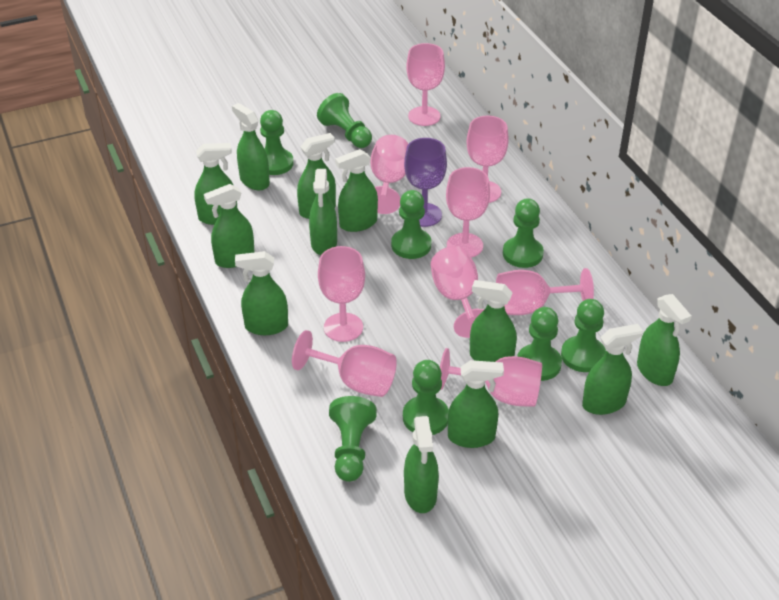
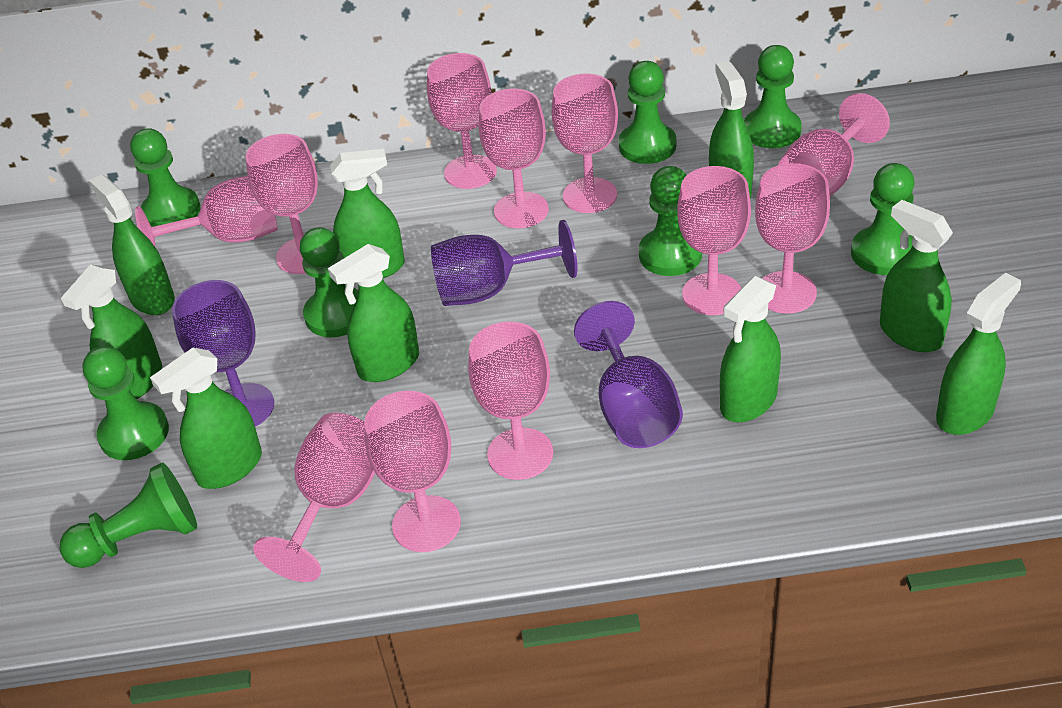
green spray bottle: [194,143,237,225] [204,184,255,268] [232,103,270,190] [235,251,288,335] [297,133,336,219] [309,169,337,255] [335,149,378,232] [404,416,439,513] [448,360,504,448] [470,280,517,362] [582,324,643,415] [637,294,692,386] = 12 -> [61,264,162,399] [89,174,175,315] [150,348,262,489] [328,244,419,382] [330,149,404,278] [709,61,754,198] [720,276,781,422] [880,200,953,352] [936,273,1021,435] = 9
pink goblet: [292,330,397,397] [318,246,365,342] [371,135,408,214] [406,43,445,126] [431,246,484,338] [440,348,542,407] [446,167,490,258] [467,116,509,203] [496,268,594,315] = 9 -> [135,176,277,246] [246,134,318,274] [253,413,375,582] [364,391,461,552] [427,53,497,189] [468,322,553,480] [479,88,549,228] [552,74,618,213] [677,166,751,315] [755,163,830,314] [778,93,890,196] = 11
purple goblet: [404,138,447,227] = 1 -> [172,280,274,427] [431,220,577,306] [574,301,683,448] = 3

